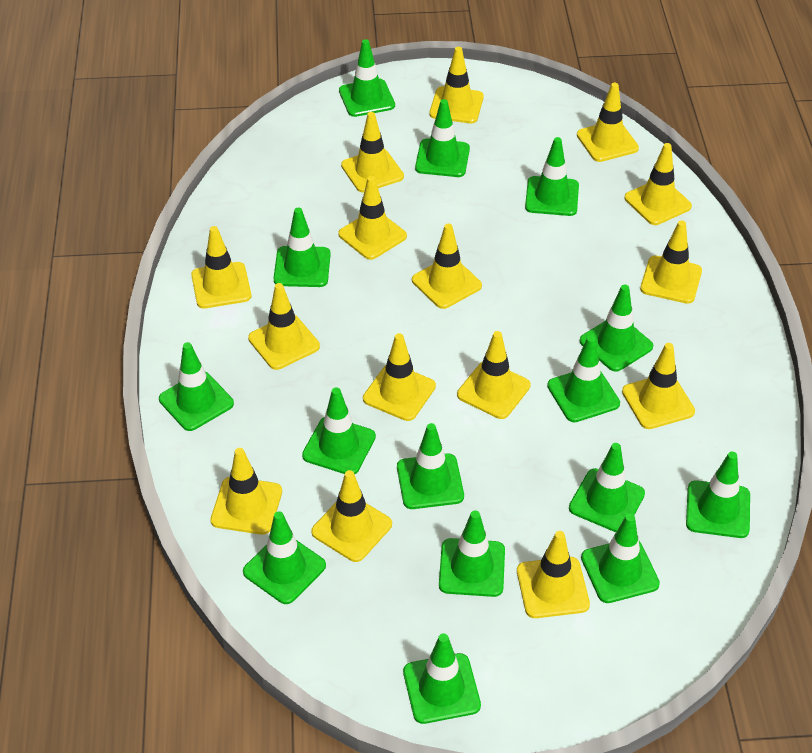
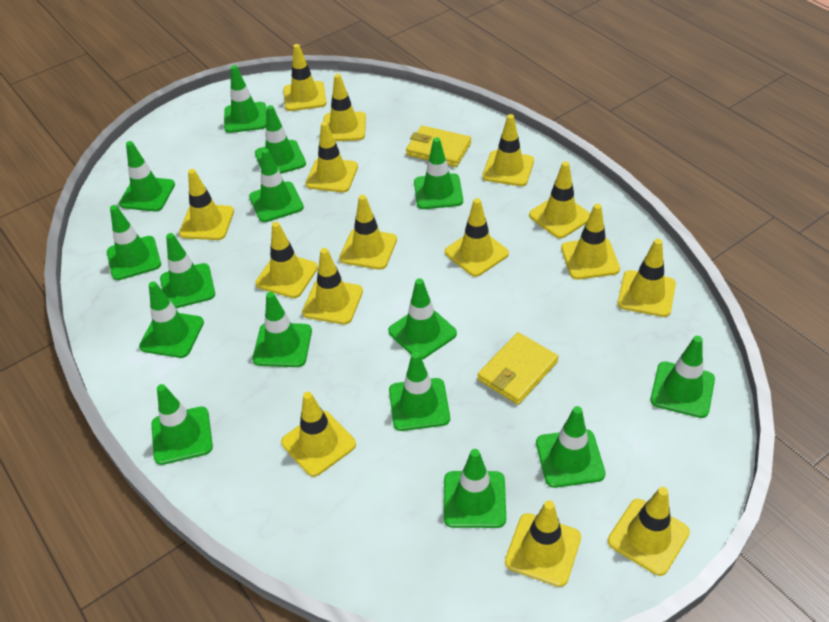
yellow wallet: none = 0 -> [406,126,471,167] [477,332,558,405] = 2

